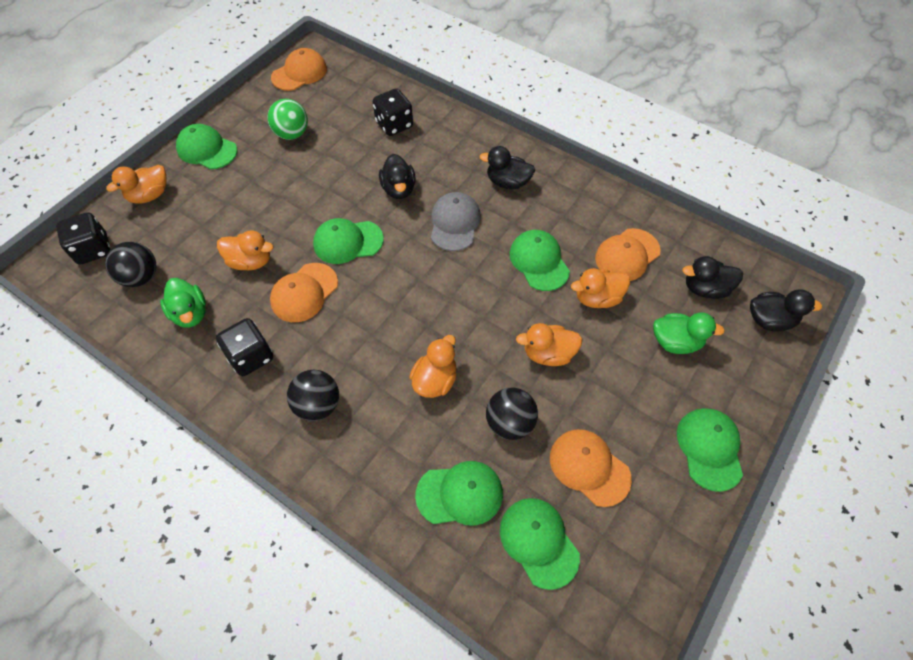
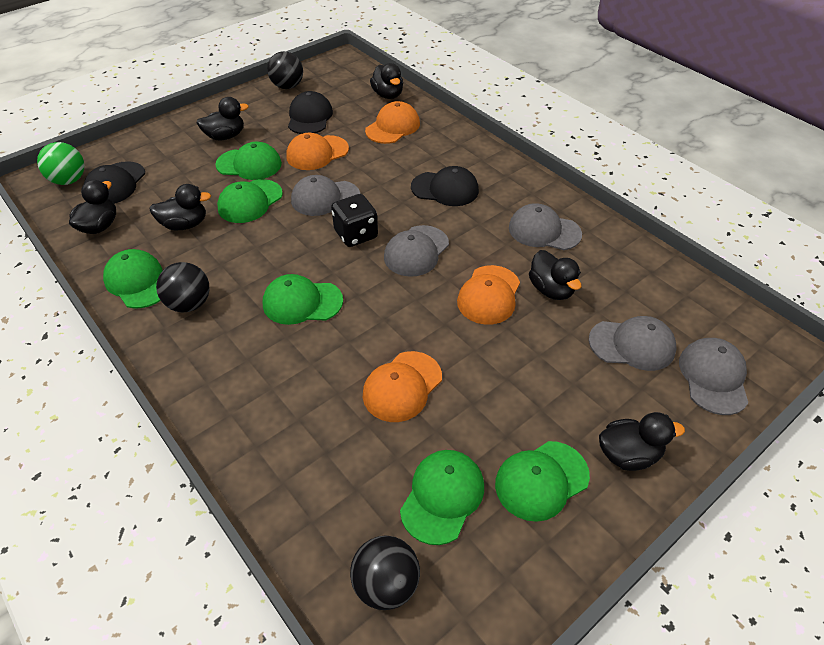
black cap: none = 0 -> [84,161,145,204] [288,91,333,134] [411,166,479,206] = 3
black dice: [56,212,111,265] [216,318,273,376] [373,88,413,136] = 3 -> [331,194,378,247] = 1
black duck: [379,154,416,199] [479,146,535,189] [683,256,743,299] [750,289,822,331] = 4 -> [69,180,116,234] [149,184,211,230] [196,97,249,140] [370,63,403,99] [529,250,582,300] [599,412,685,471] = 6
green duck: [160,278,206,328] [653,313,725,354] = 2 -> none = 0
grey cap: [431,192,481,251] = 1 -> [291,175,360,216] [384,225,449,277] [509,203,582,250] [589,316,676,371] [679,338,748,415] = 5
orange duck: [106,165,167,204] [217,230,273,270] [409,335,457,398] [516,323,582,366] [571,268,630,308] = 5 -> none = 0

